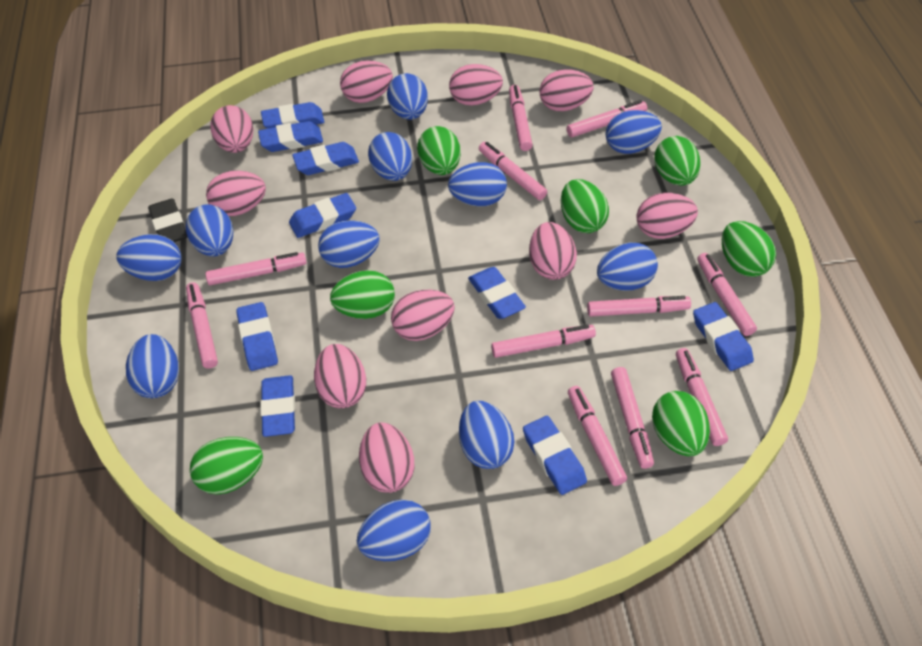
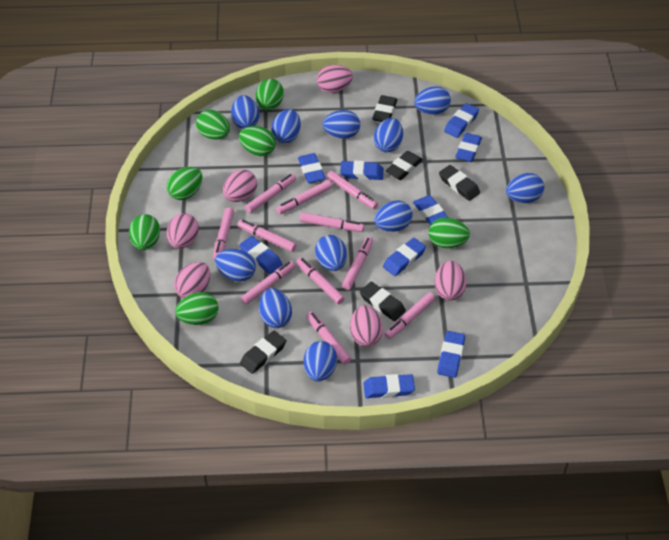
black eraser: [148,198,187,242] = 1 -> [240,331,286,374] [360,282,406,321] [372,95,397,122] [385,151,423,180] [439,165,480,201] = 5
pink egg: [206,171,266,216] [210,105,254,153] [314,344,366,408] [340,60,393,103] [359,422,414,493] [391,290,455,341] [449,64,503,106] [529,222,577,280] [539,69,594,111] [636,193,698,239] = 10 -> [167,213,199,249] [174,262,210,298] [223,169,257,202] [317,65,353,93] [350,305,383,347] [434,261,466,300] = 6

